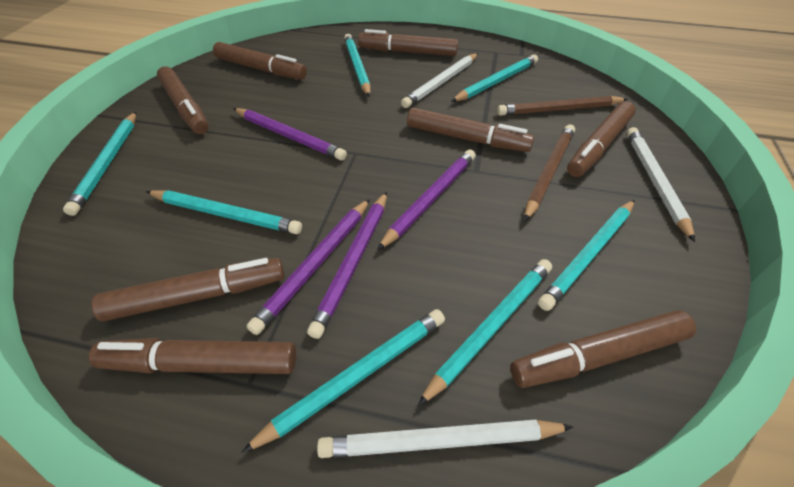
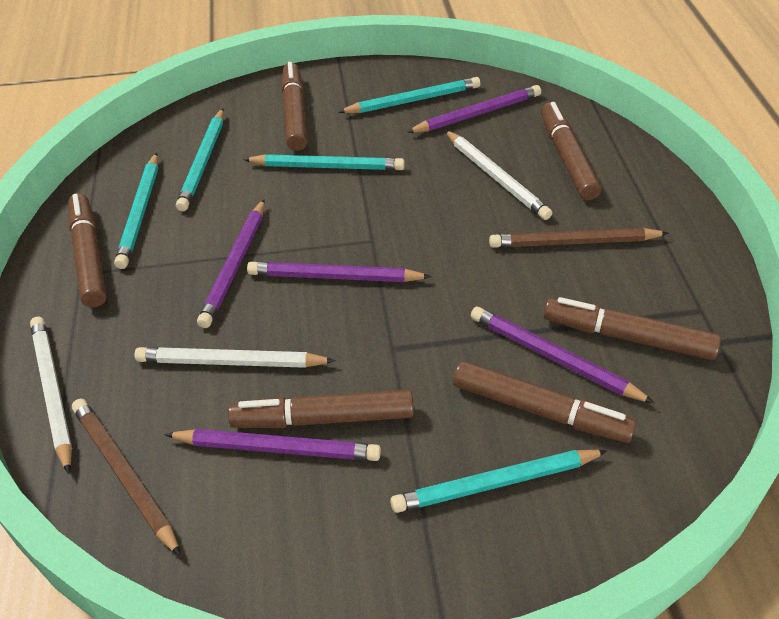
brown marker: [89,338,296,374] [91,258,284,321] [157,66,209,134] [213,42,307,80] [358,29,458,56] [407,108,534,152] [510,310,696,388] [567,101,636,177] = 8 -> [68,193,107,308] [228,390,414,428] [282,62,308,151] [453,361,636,443] [541,102,601,200] [544,297,721,360] = 6
purple pencil: [233,108,347,160] [247,199,370,335] [307,192,387,339] [377,150,476,251] = 4 -> [164,429,381,461] [197,199,265,328] [247,262,432,282] [407,85,541,133] [470,307,654,403] = 5
turquoise pencil: [63,112,136,216] [146,190,302,234] [241,309,445,453] [344,34,371,97] [418,259,552,406] [451,54,538,102] [538,200,635,311] = 7 -> [114,153,158,269] [176,108,224,212] [243,154,404,170] [338,77,480,113] [390,450,607,513] = 5

